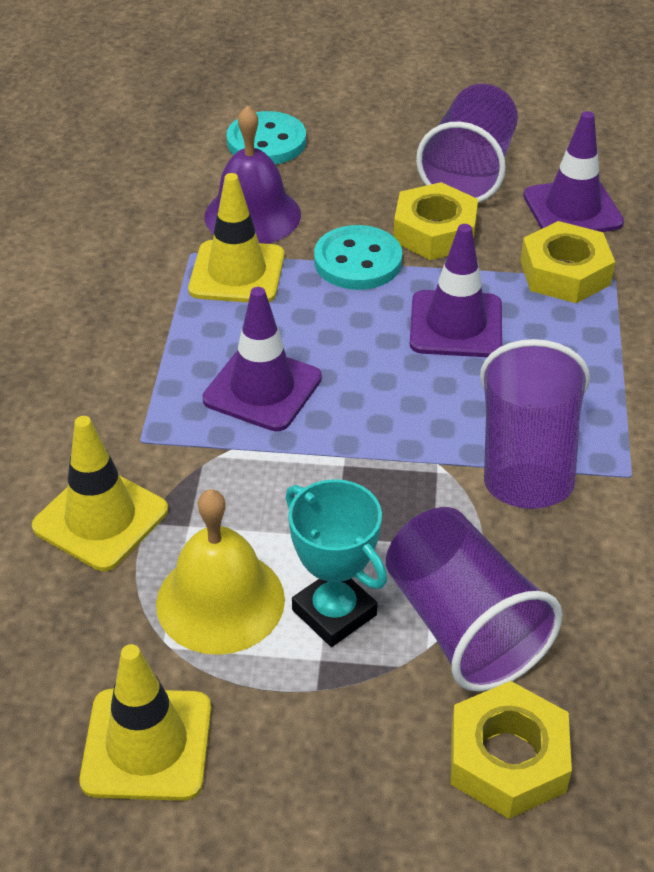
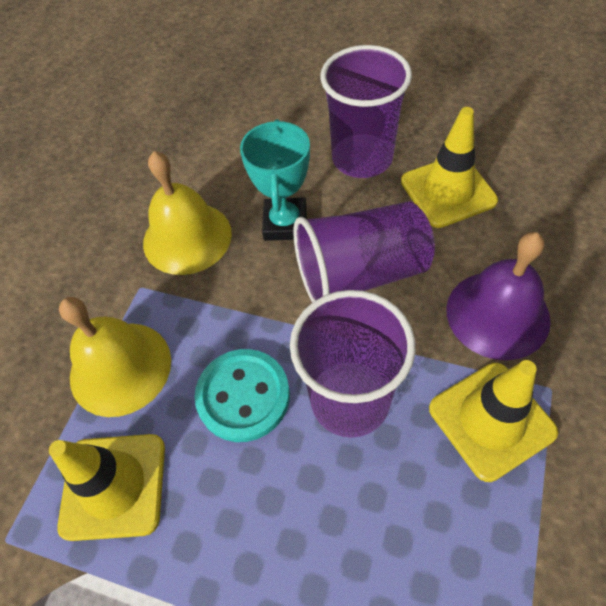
purple traffic cone: [202,287,322,431] [410,224,502,357] [523,111,624,232] = 3 -> none = 0
turquoise button: [227,111,306,164] [314,225,402,290] = 2 -> [194,349,290,442] = 1
yellow bell: [156,489,285,655] = 1 -> [59,297,171,417] [143,151,232,275] = 2
yellow nut: [394,182,478,260] [451,681,572,819] [520,221,615,303] = 3 -> none = 0

